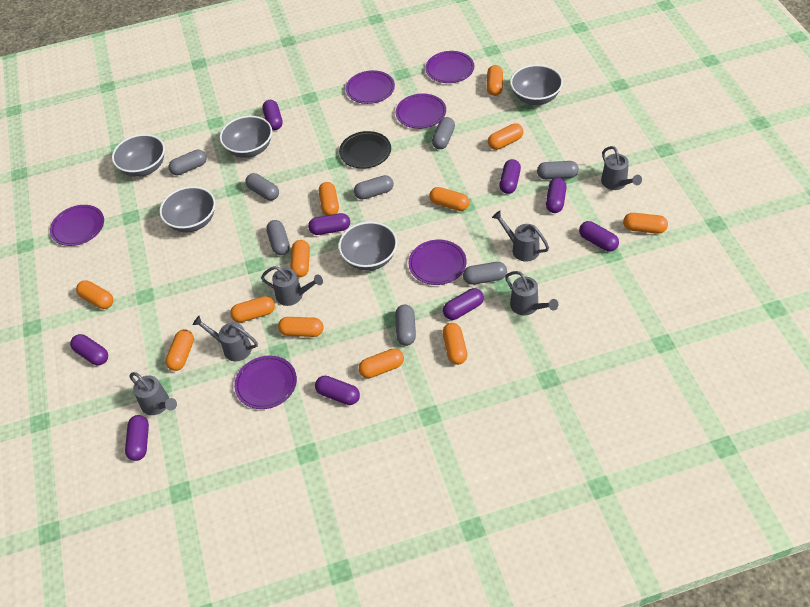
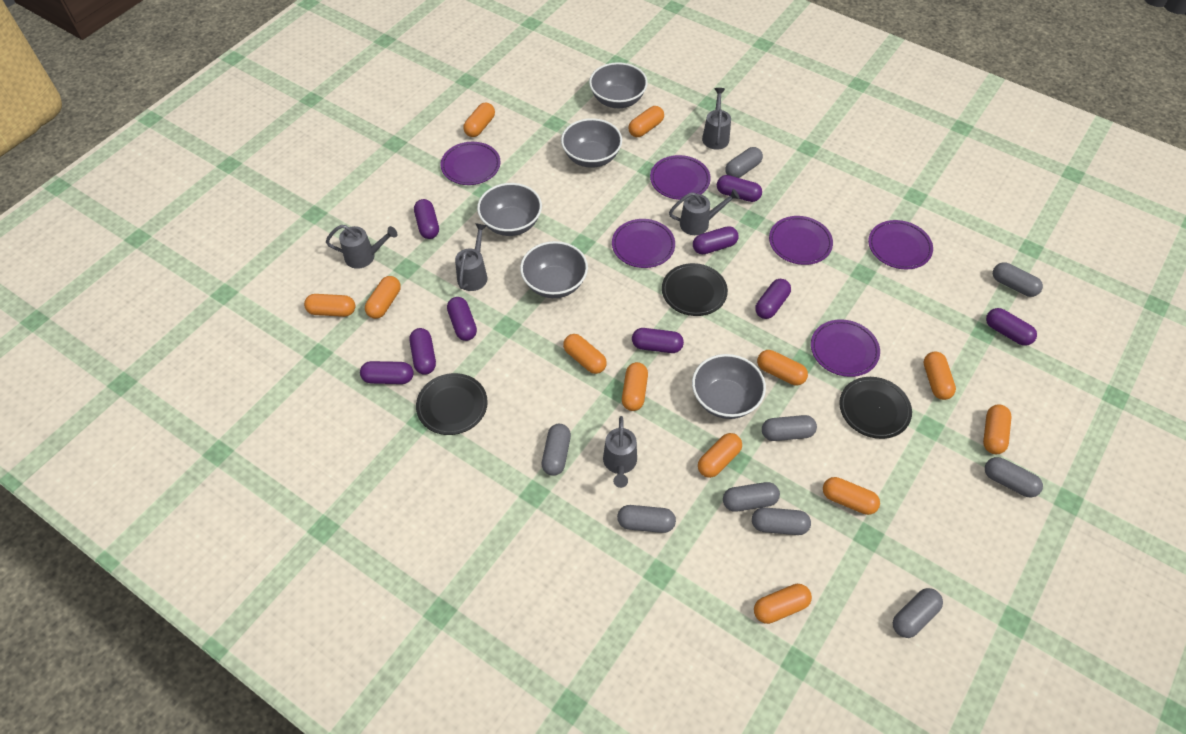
black plate: [339,131,391,169] = 1 -> [416,373,488,435] [662,263,728,316] [839,377,912,439] = 3
grey capsule: [169,150,207,175] [245,173,279,200] [266,220,290,255] [354,175,394,200] [395,304,416,346] [432,117,455,149] [463,262,507,285] [537,161,579,179] = 8 -> [542,424,571,476] [617,505,676,533] [723,482,780,512] [725,147,763,178] [752,507,811,535] [762,415,817,441] [893,588,943,638] [985,457,1043,497] [993,262,1043,297] = 9
grey watering can: [130,372,177,415] [193,316,258,361] [261,266,323,306] [492,211,549,262] [505,271,558,315] [601,146,642,190] = 6 -> [326,225,397,269] [455,223,487,291] [603,416,637,488] [669,189,740,235] [702,88,731,149] = 5

